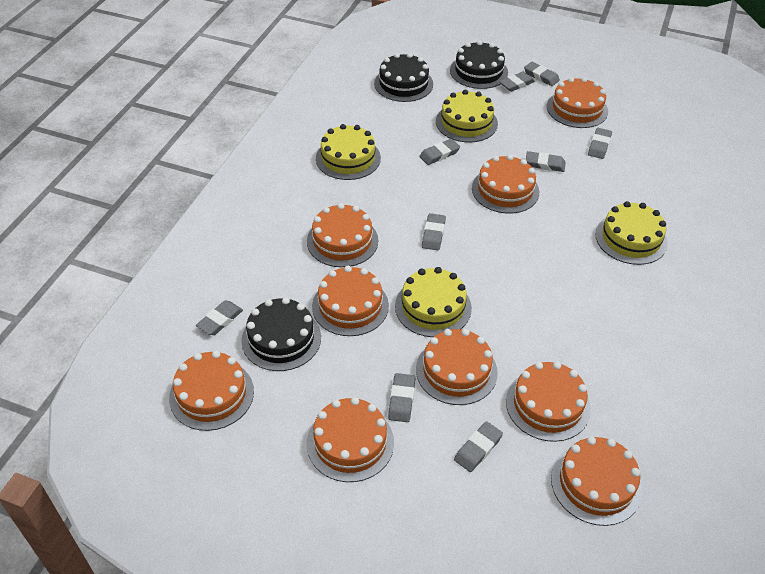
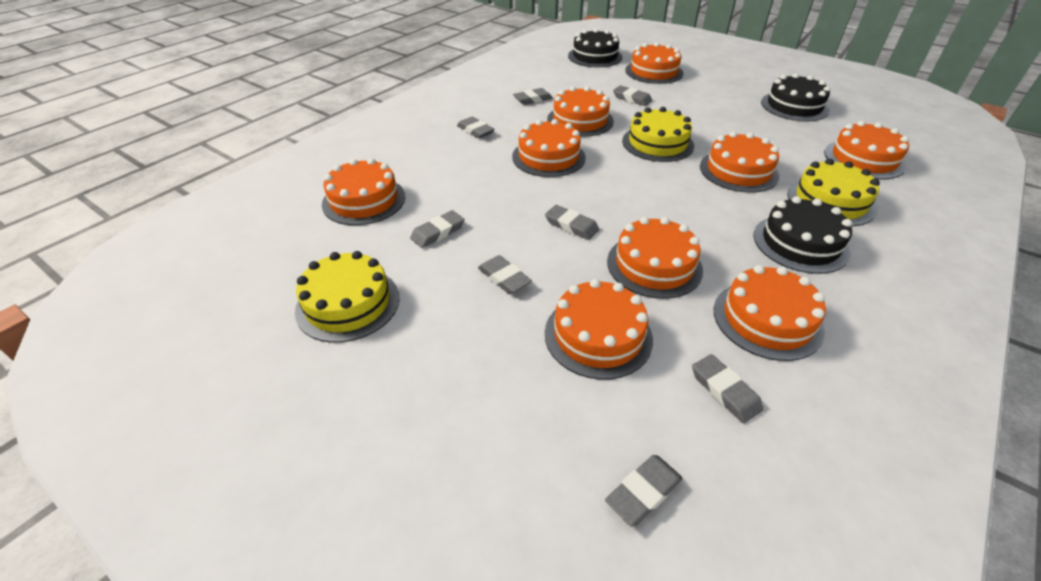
grey eraser: [196,300,243,335] [388,373,415,422] [419,139,460,165] [422,213,446,250] [454,421,503,472] [499,72,535,92] [524,62,560,86] [526,151,566,172] [588,128,612,159] = 9 -> [410,210,465,248] [457,117,495,138] [478,255,532,294] [513,88,553,105] [545,205,599,240] [605,455,683,527] [613,85,652,106] [692,354,763,423] = 8
yellow cake: [316,124,381,180] [395,267,472,337] [436,90,498,142] [595,201,668,265] = 4 -> [295,251,399,343] [622,107,694,162] [787,159,880,226] = 3

